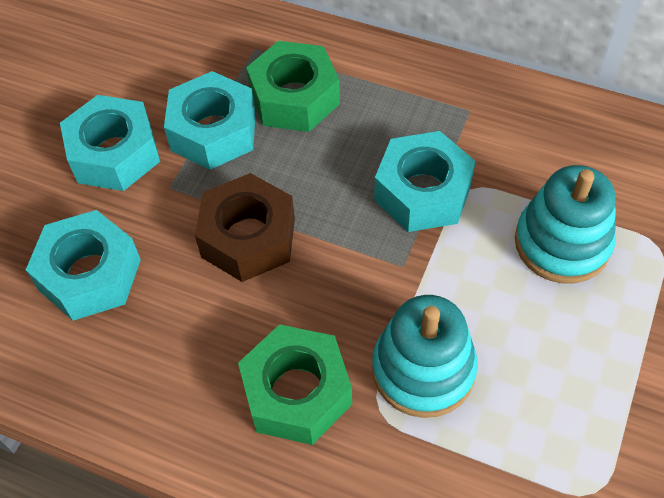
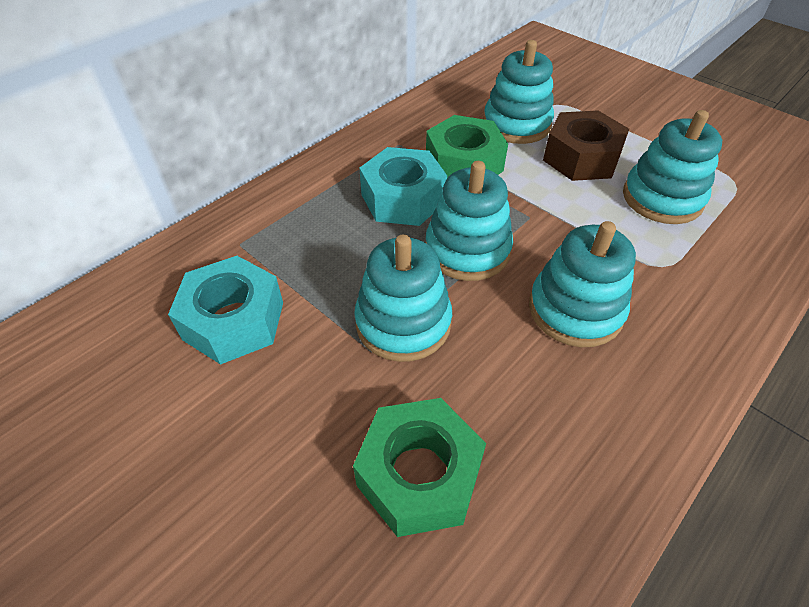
turquoise nut: [26,210,141,321] [60,95,160,191] [164,71,256,170] [374,131,475,232] = 4 -> [168,256,283,365] [359,147,447,226] = 2
turquoise stacking toy: [372,295,478,418] [515,165,616,283] = 2 -> [354,234,452,362] [426,161,513,281] [483,40,554,144] [529,221,636,347] [623,110,722,224] = 5

